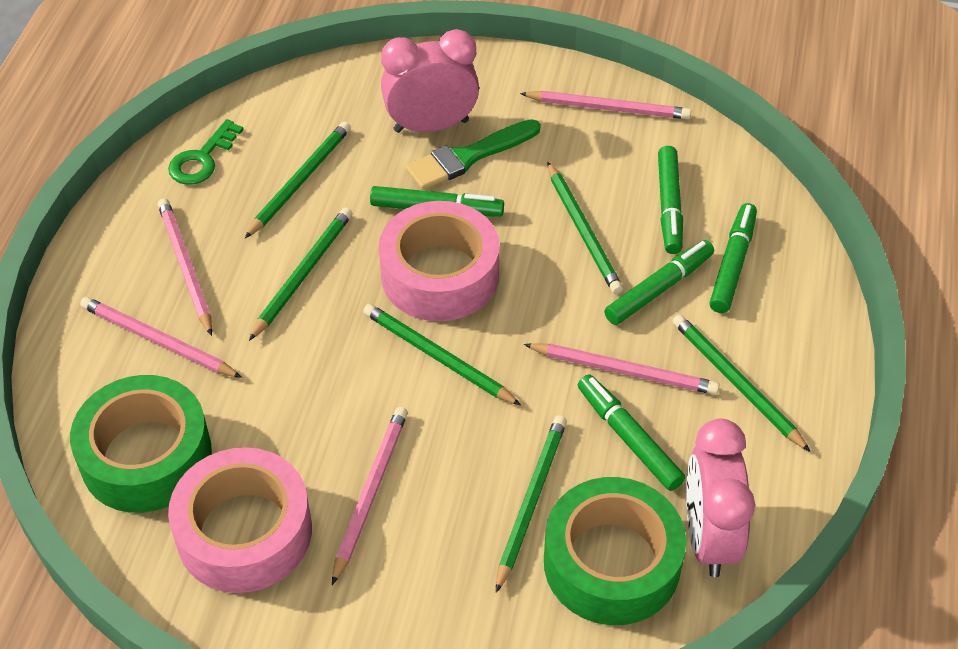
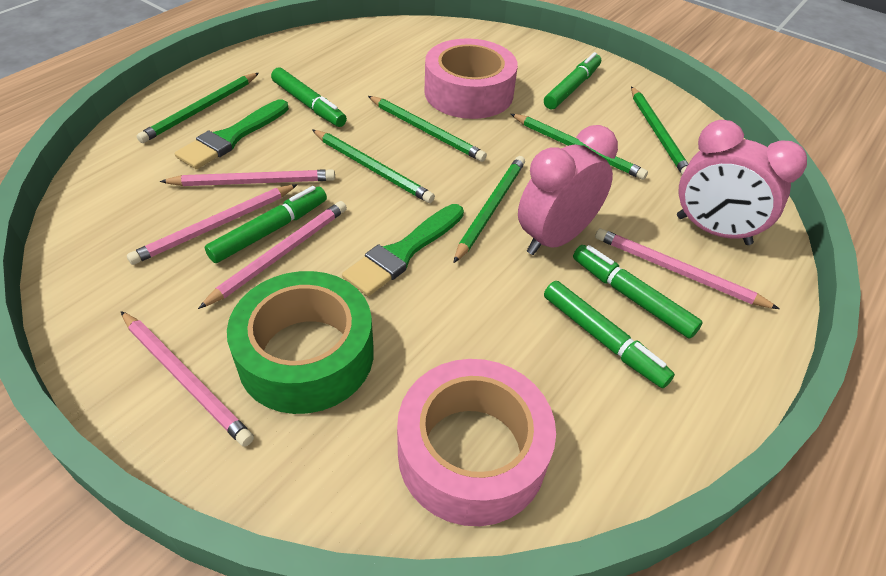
green brush: [405,119,541,190] = 1 -> [175,99,289,169] [342,204,464,296] = 2
green key: [168,119,244,185] = 1 -> none = 0
green tape: [70,375,212,513] [544,477,686,625] = 2 -> [227,271,374,414] = 1

